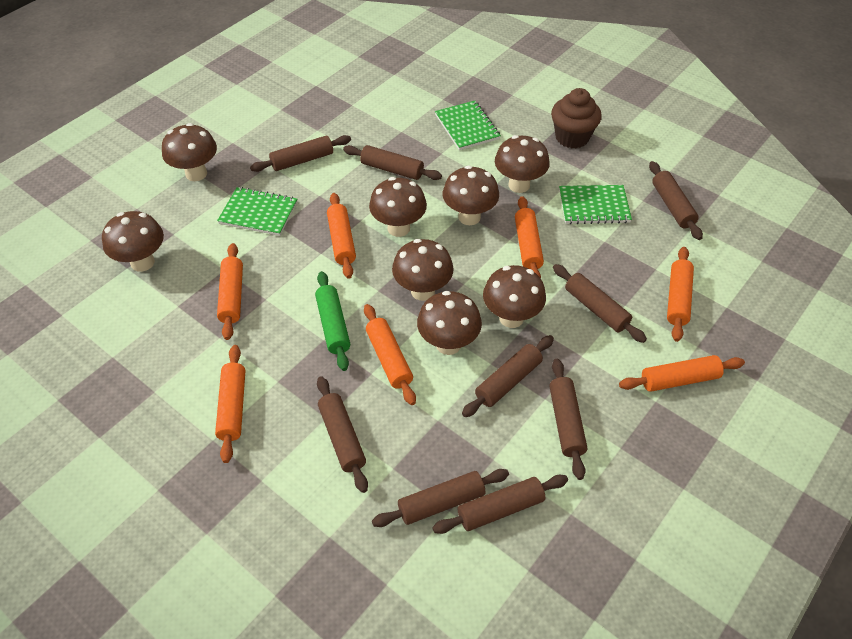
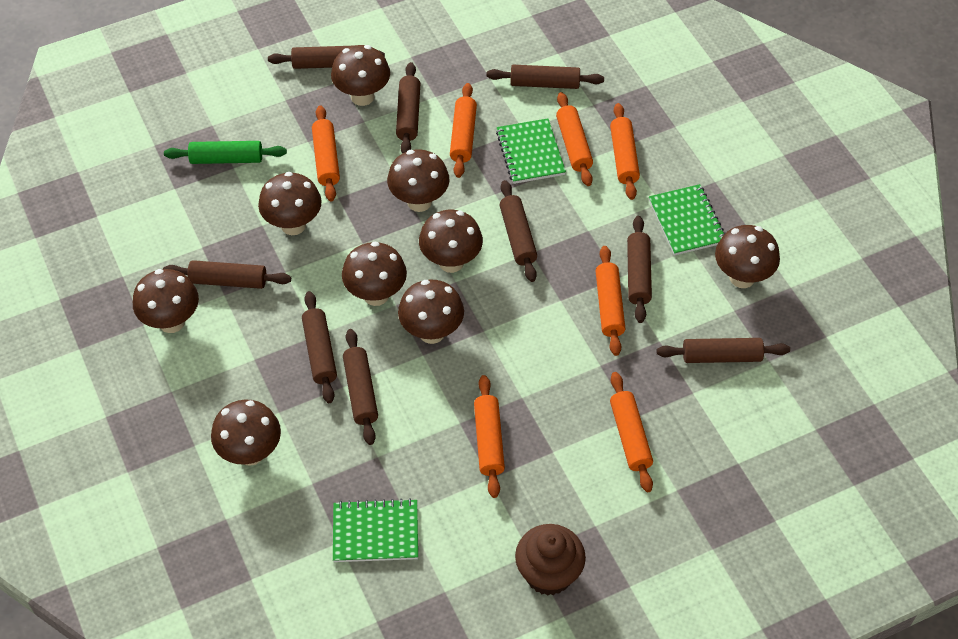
brown mushroom: [102,211,164,272] [162,123,217,181] [369,177,427,237] [392,239,454,301] [417,291,482,355] [443,166,499,225] [483,265,546,328] [495,135,550,193] = 8 -> [133,269,199,333] [211,400,281,466] [258,172,322,235] [331,45,390,106] [342,241,407,306] [387,149,450,212] [398,280,464,344] [419,210,483,273] [715,225,780,288] = 9

